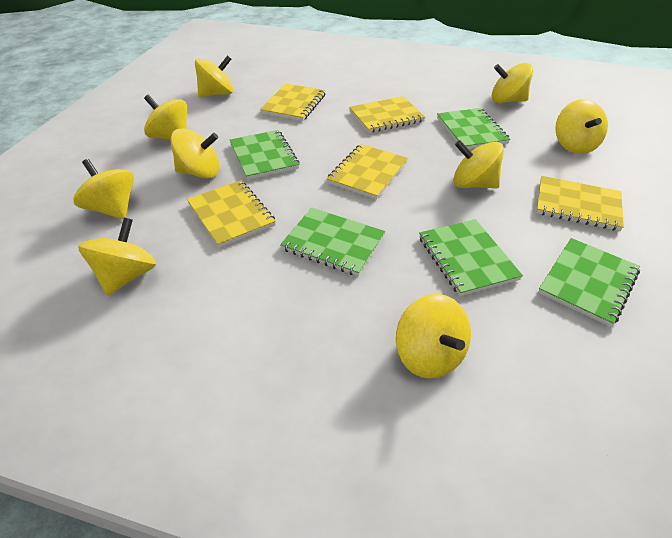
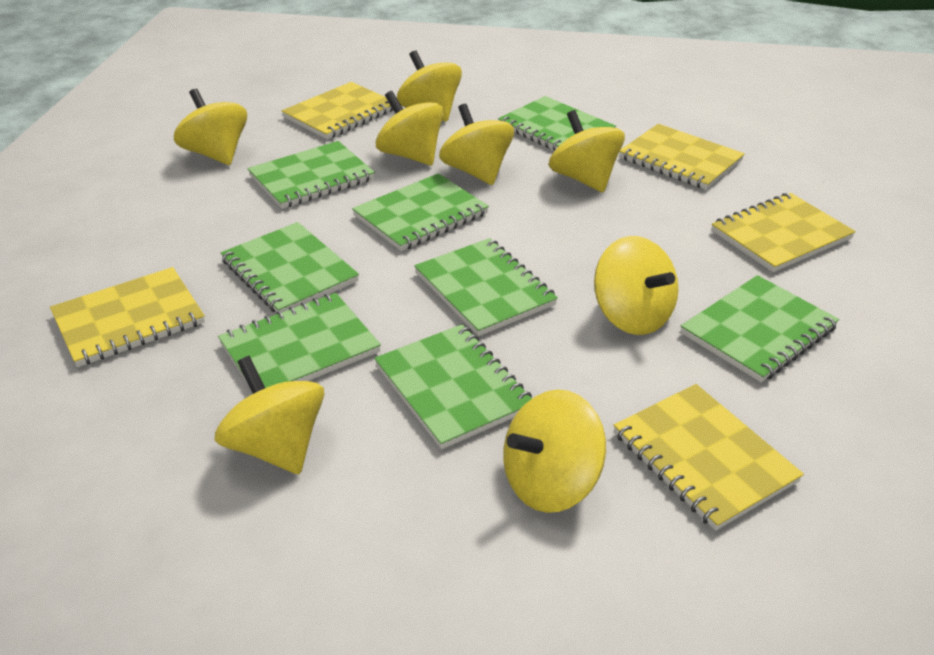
green notebook: [230,130,300,180] [280,208,385,276] [419,219,523,296] [437,108,511,149] [538,238,640,327] = 5 -> [218,293,381,388] [221,222,359,313] [248,141,375,209] [352,173,489,251] [374,324,532,449] [414,238,558,336] [498,96,616,151] [681,275,839,382] = 8
yellow spinning top: [73,159,134,219] [78,218,156,296] [144,95,187,140] [170,128,219,178] [195,55,234,97] [396,294,471,379] [453,140,504,188] [492,63,533,103] [555,99,608,154] = 9 -> [174,89,247,165] [215,356,324,474] [376,91,444,165] [397,50,462,121] [439,104,514,185] [503,390,606,513] [549,110,625,192] [594,236,678,335] = 8

